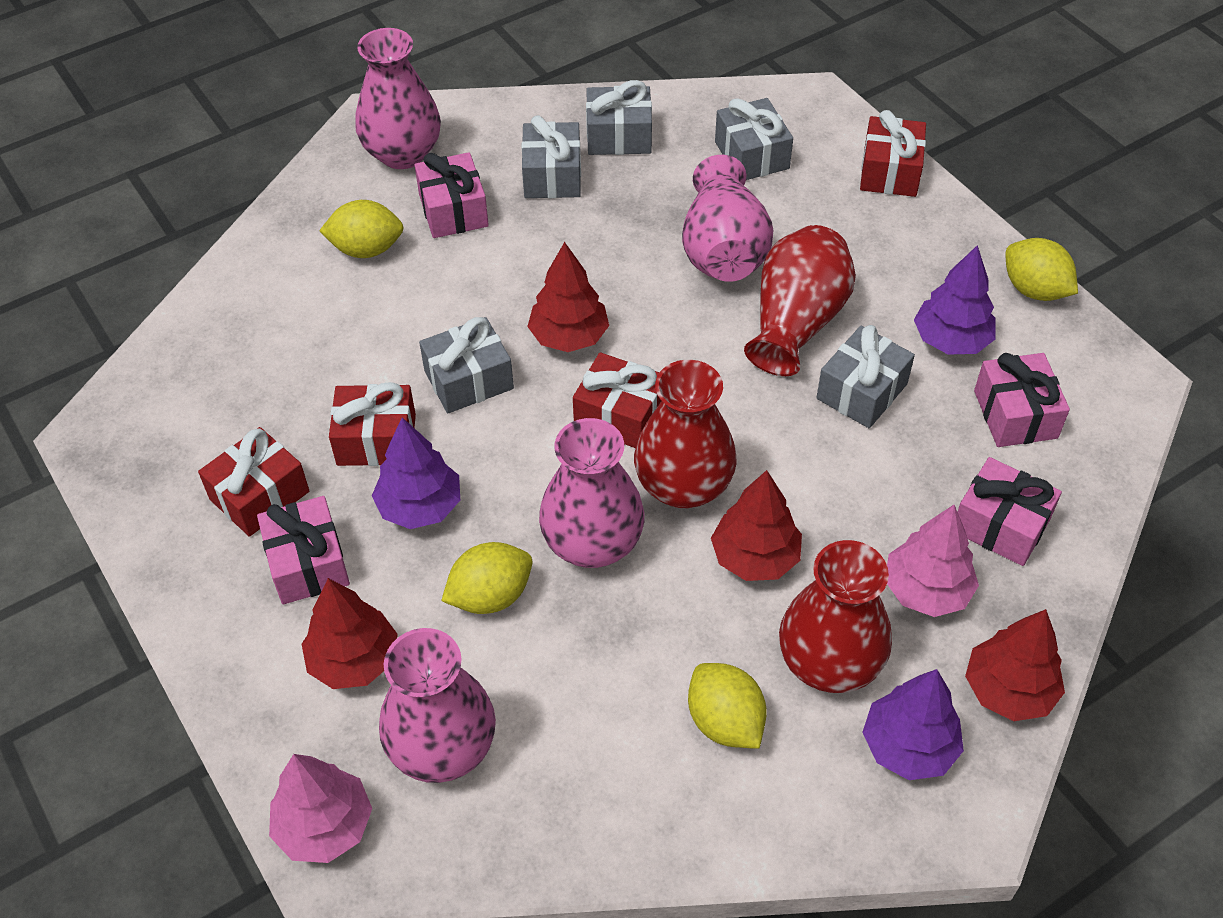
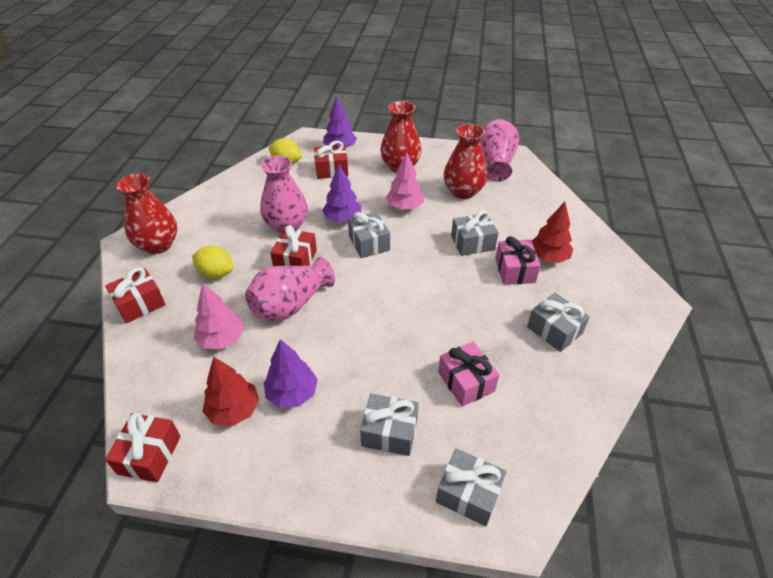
pink gift: [257,496,350,604] [414,152,489,238] [958,457,1062,566] [974,353,1070,447] = 4 -> [438,341,499,407] [495,236,541,285] = 2
pink vase: [355,28,441,169] [379,628,496,783] [539,418,645,568] [682,155,773,282] = 4 -> [245,257,335,321] [260,156,308,234] [480,119,519,181] = 3
red tree: [302,578,398,689] [527,242,609,352] [711,470,802,581] [965,609,1065,721] = 4 -> [202,357,259,426] [532,202,573,263] = 2
yellow lemon: [319,200,404,258] [441,542,533,614] [688,663,767,749] [1005,238,1078,301] = 4 -> [192,246,234,279] [269,138,302,165] = 2

